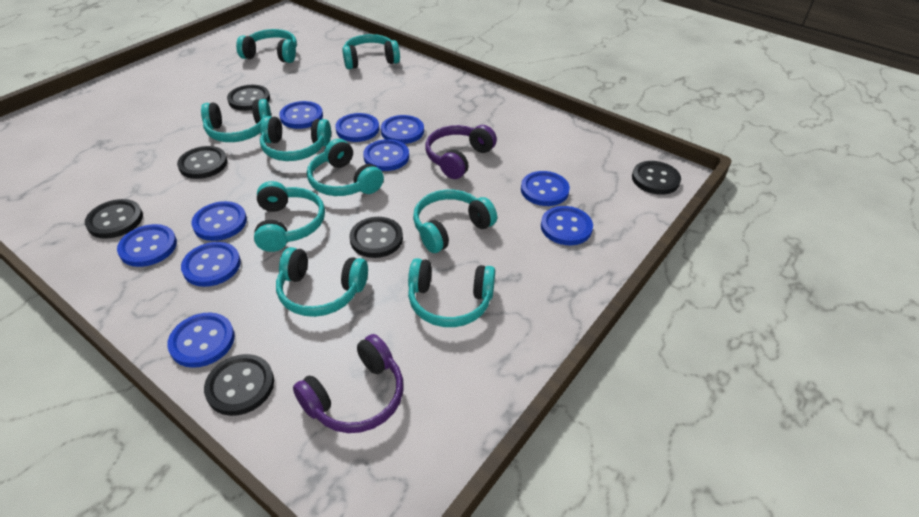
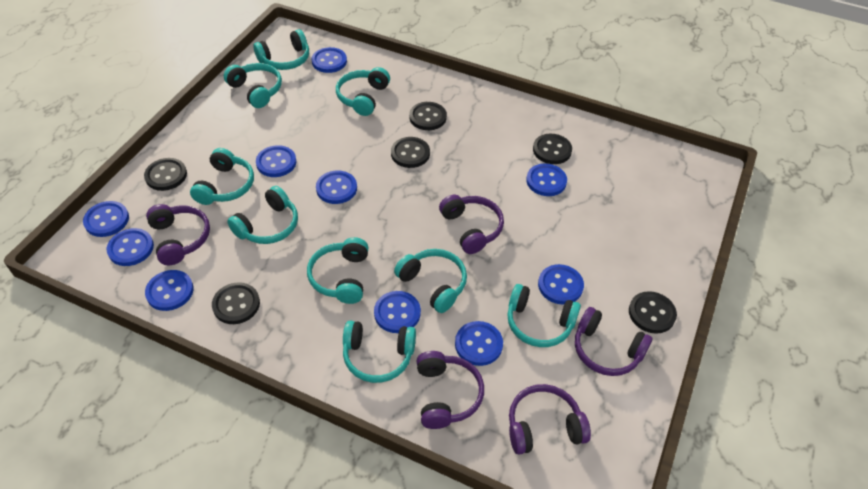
purple headphones: [293,334,403,433] [425,125,497,179] = 2 -> [146,204,210,265] [417,351,484,429] [439,195,504,254] [509,384,591,455] [575,307,652,376] = 5

